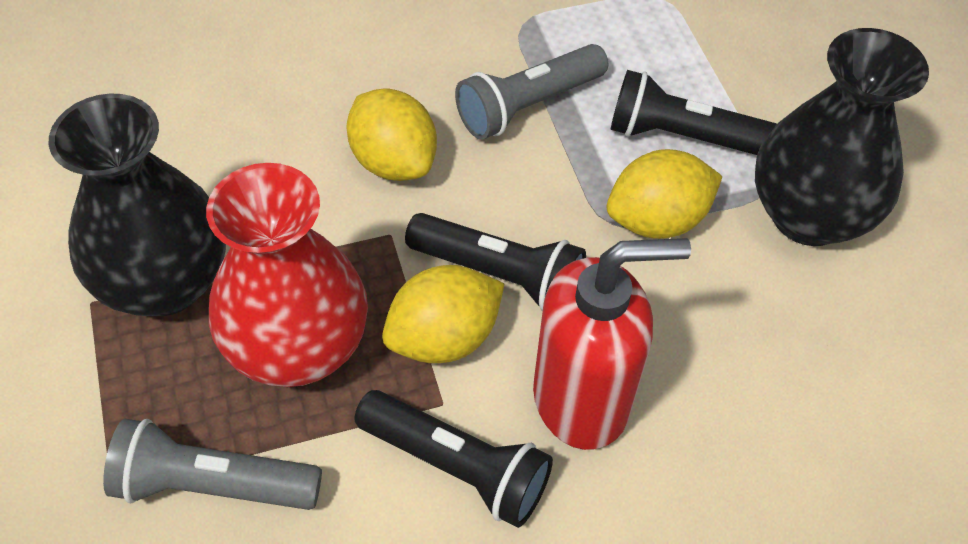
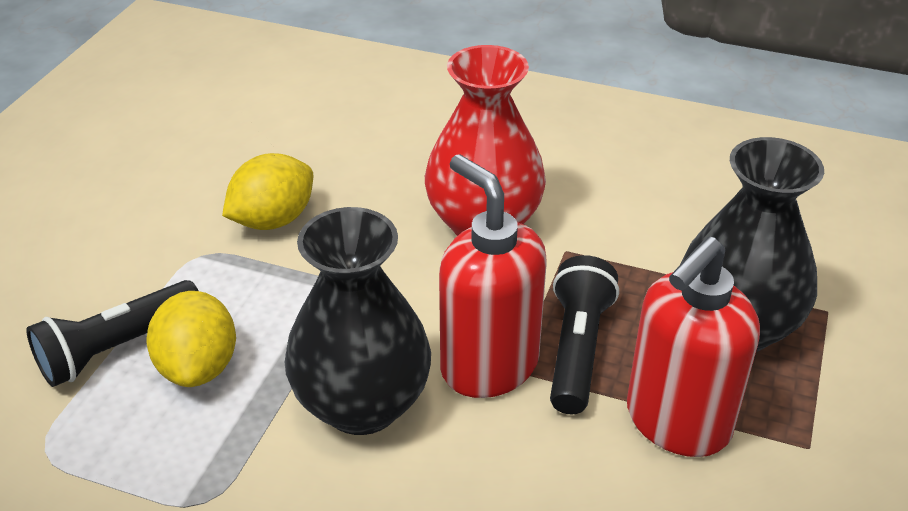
black flashlight: [354,390,553,528] [405,213,586,311] [611,70,777,155] = 3 -> [26,280,198,387] [550,255,619,414] = 2
grey flashlight: [103,419,322,510] [455,44,608,140] = 2 -> none = 0
red soap dispenser: [533,238,691,450] = 1 -> [439,155,547,398] [627,237,760,457] = 2
yellow lemon: [346,89,437,181] [382,265,504,363] [607,149,722,239] = 3 -> [147,291,236,387] [222,153,313,230] = 2

